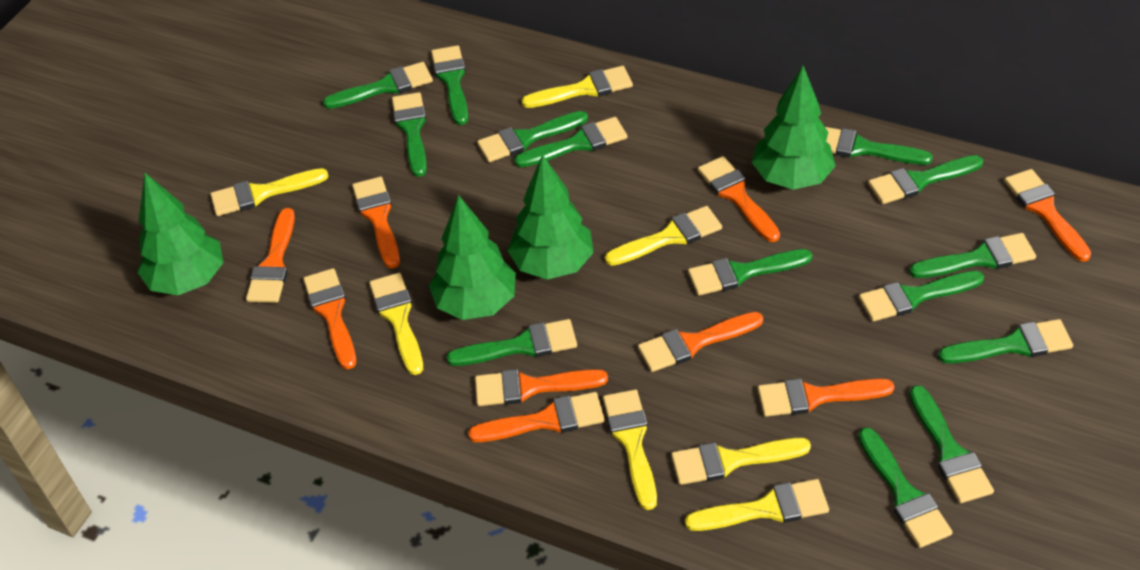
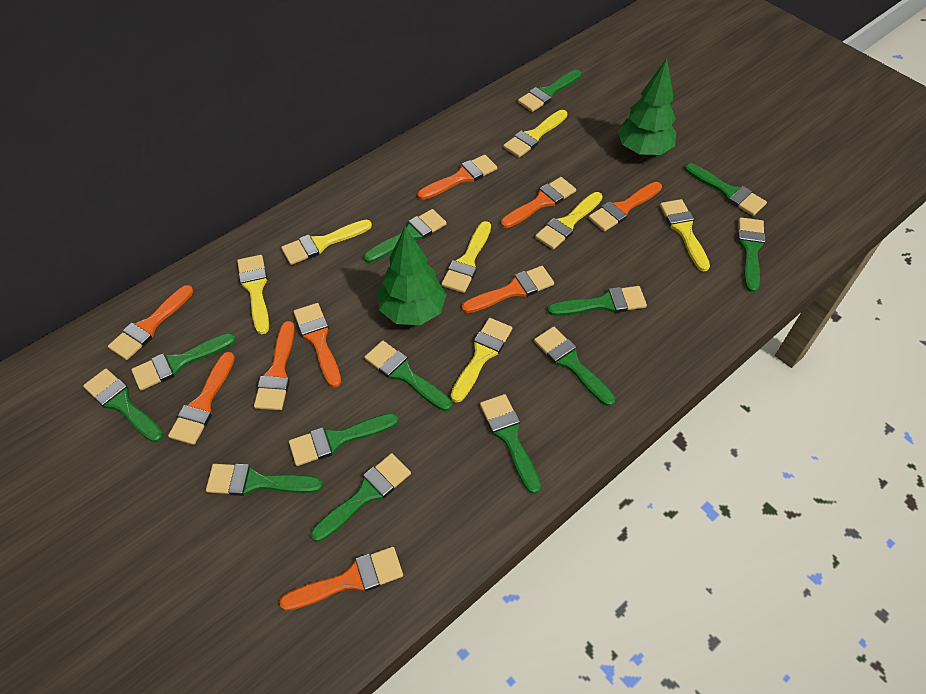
green brush: [323,62,433,109] [392,92,427,177] [431,45,468,125] [447,319,577,366] [477,111,588,162] [514,117,627,167] [688,249,813,295] [825,127,933,165] [858,427,953,548] [859,271,984,321] [868,155,983,204] [909,233,1036,278] [909,385,994,503] [938,319,1073,363] = 14 -> [83,369,163,443] [131,333,236,390] [206,464,323,496] [289,413,399,466] [311,453,411,542] [364,209,447,263] [365,341,452,411] [480,394,541,494] [518,70,581,112] [534,327,615,406] [548,286,647,316] [685,163,767,216] [738,217,766,292] = 13
green tree: [137,173,223,295] [429,195,516,320] [507,154,594,280] [752,66,836,190] = 4 -> [378,227,447,325] [617,58,676,155] = 2

